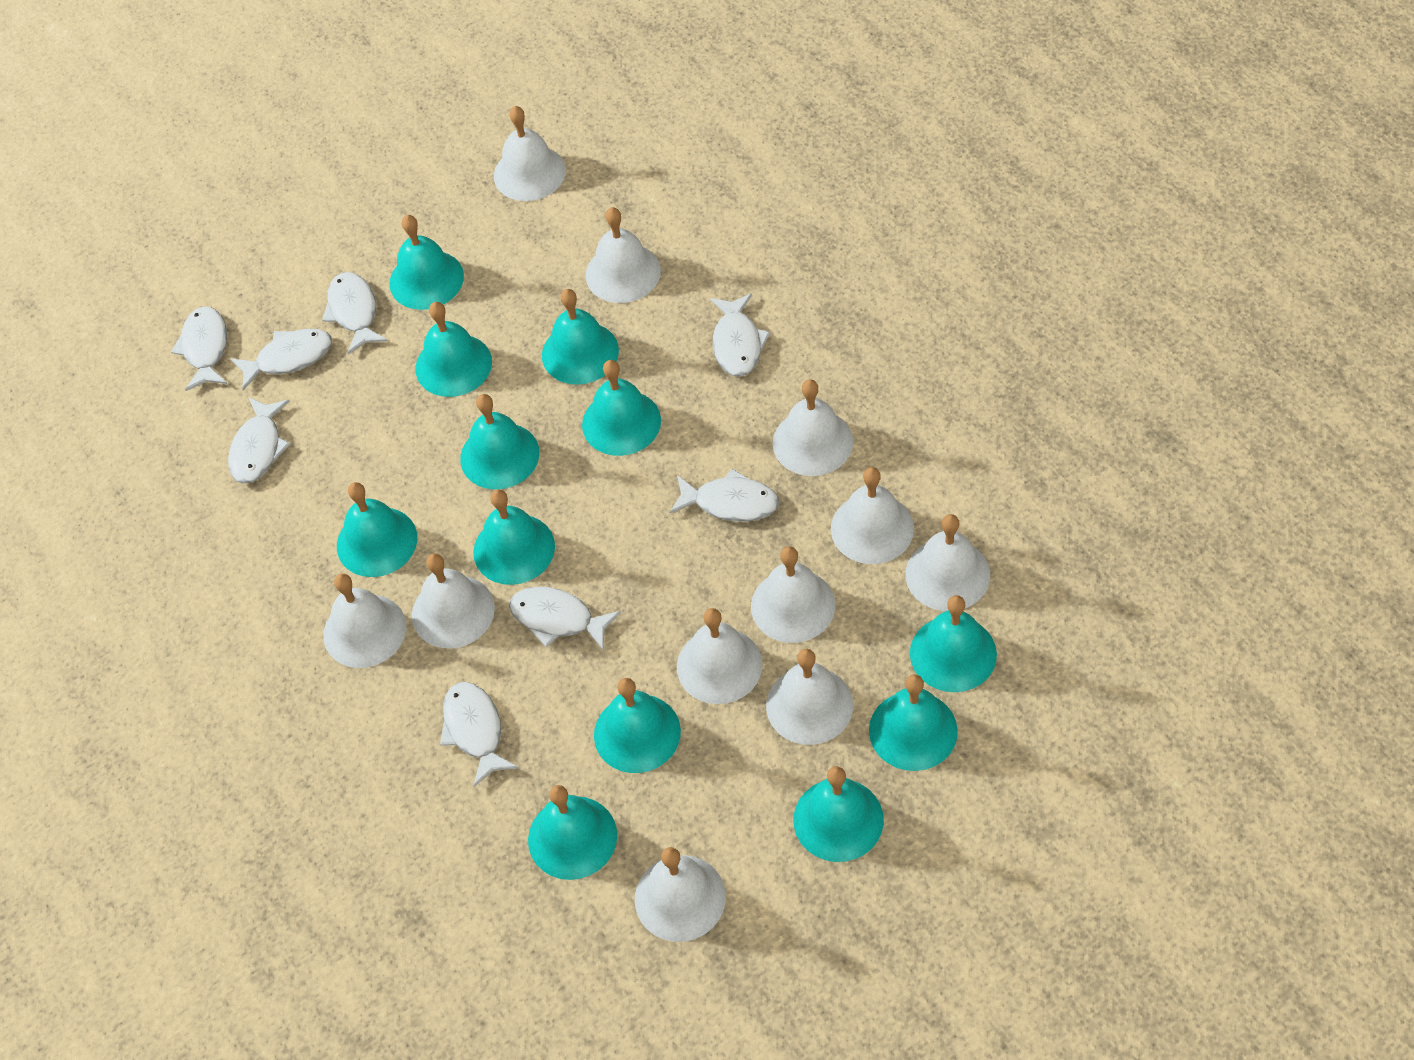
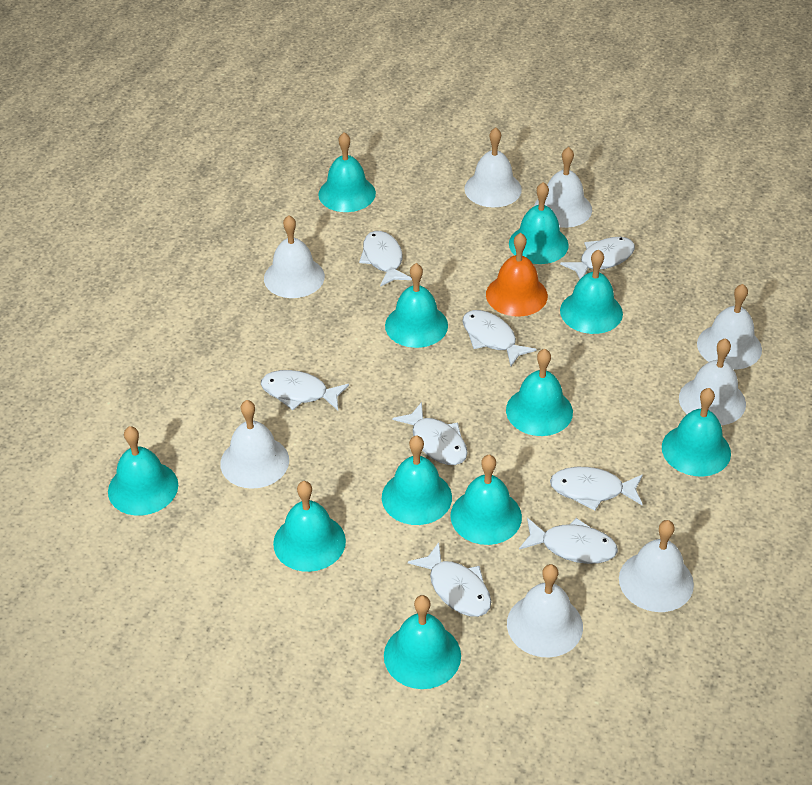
orange bell: none = 0 -> [486,233,548,317] = 1
turquoise bell: [337,482,417,577] [389,215,464,310] [415,302,492,397] [460,394,539,490] [473,489,555,585] [528,785,617,880] [542,289,619,385] [582,360,661,456] [594,678,681,773] [793,766,884,862] [869,674,958,771] [910,595,997,692] = 12 -> [108,426,178,516] [273,481,346,572] [318,132,376,212] [382,435,452,525] [384,595,461,689] [385,263,448,348] [450,455,522,545] [506,349,573,436] [509,182,569,264] [560,249,623,334] [662,388,731,476] = 11
white bell: [323,573,406,668] [412,553,495,649] [494,106,566,201] [586,207,661,303] [635,847,726,942] [677,608,762,704] [751,546,835,643] [766,649,853,745] [773,379,853,476] [831,467,914,564] [905,514,990,611] = 11 -> [220,400,289,489] [264,215,325,298] [464,127,522,208] [507,564,583,658] [534,147,592,228] [619,520,694,612] [679,338,746,425] [697,284,762,369] = 8

